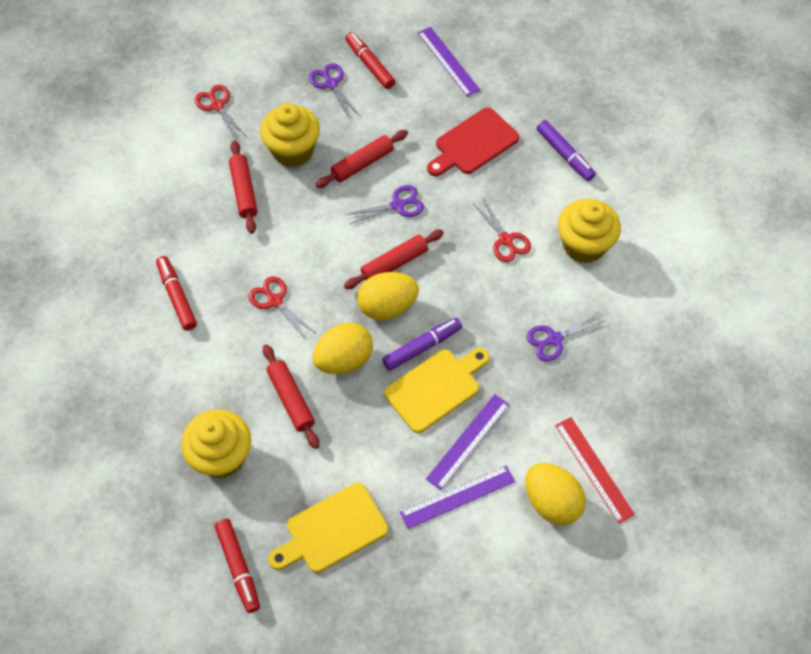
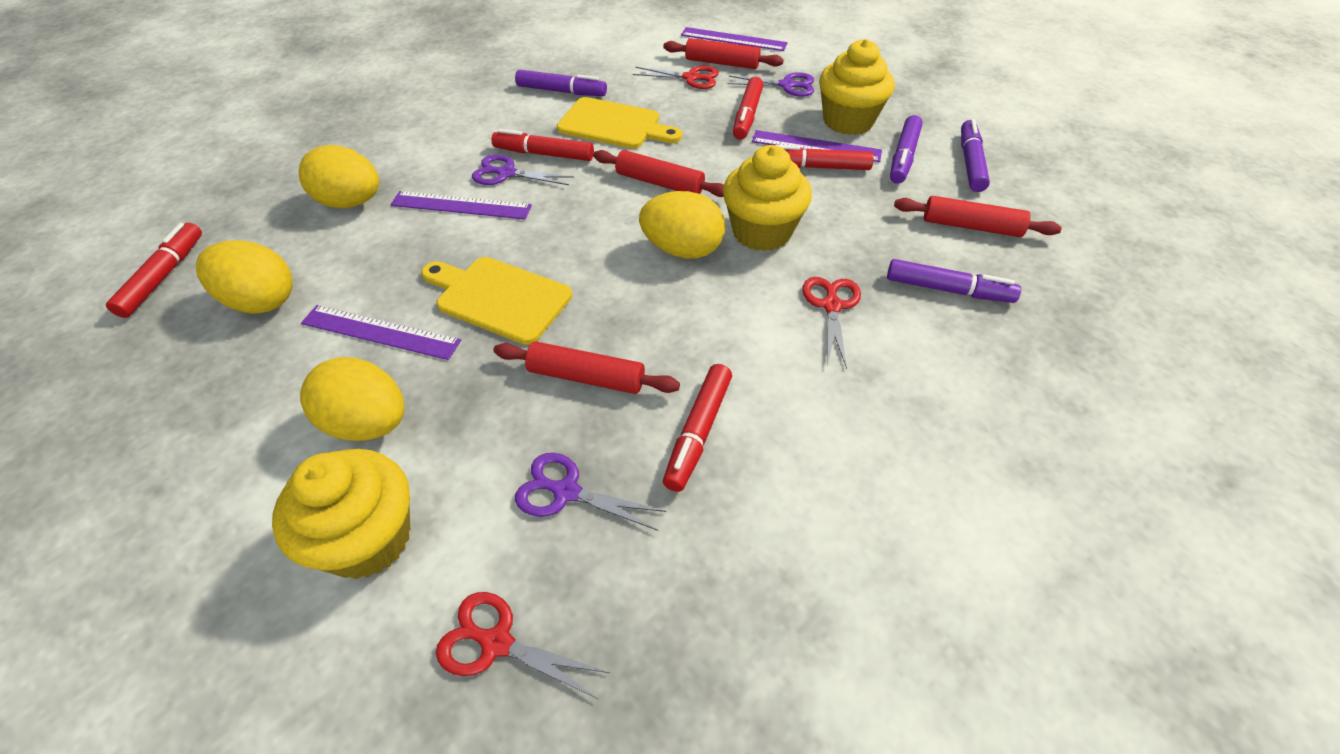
purple marker: [382,318,462,371] [537,120,596,181] = 2 -> [515,69,607,96] [887,259,1021,303] [890,115,922,184] [961,119,990,192] = 4
purple ruler: [400,465,515,529] [418,27,480,97] [426,394,510,490] = 3 -> [301,305,461,360] [390,191,532,219] [681,27,788,51] [752,130,882,162] = 4
red cutting board: [427,107,519,176] = 1 -> none = 0
red marker: [156,256,197,331] [215,519,260,613] [345,32,395,89] = 3 -> [106,223,202,318] [492,129,594,161] [663,364,732,492] [733,77,763,140] [776,145,874,170] = 5
red ruler: [555,417,635,524] = 1 -> none = 0
yellow egg: [313,323,373,374] [357,272,419,320] [526,463,586,525] = 3 -> [196,240,293,314] [299,145,379,208] [300,357,404,441] [639,191,725,258] = 4

